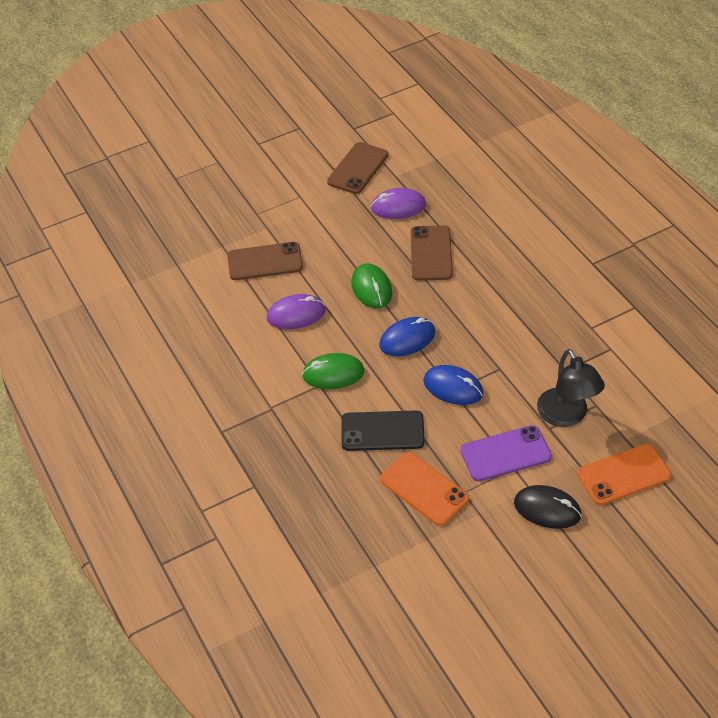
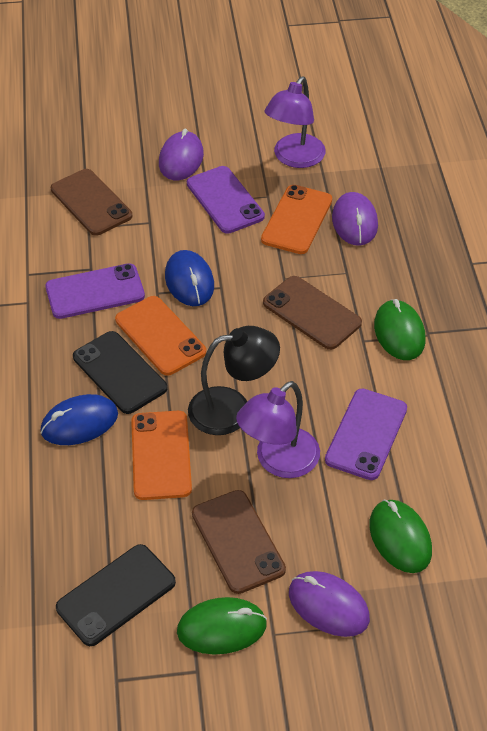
black mouse: [514,485,582,529] = 1 -> none = 0
black phone: [342,411,425,451] = 1 -> [56,544,176,646] [73,331,167,414] = 2
green mouse: [302,353,365,389] [351,263,392,309] = 2 -> [177,597,267,654] [369,499,432,573] [374,299,426,360] = 3
orange phone: [380,452,469,526] [577,444,671,505] = 2 -> [115,296,206,376] [131,411,192,500] [261,185,332,254] = 3
purple lamp: none = 0 -> [236,381,320,478] [264,77,326,168] = 2
purple mouse: [267,294,326,329] [370,188,426,219] = 2 -> [159,129,204,180] [289,571,370,637] [332,192,378,246] = 3
purple phone: [460,425,552,481] = 1 -> [45,263,145,319] [187,166,265,234] [325,389,407,480] = 3

